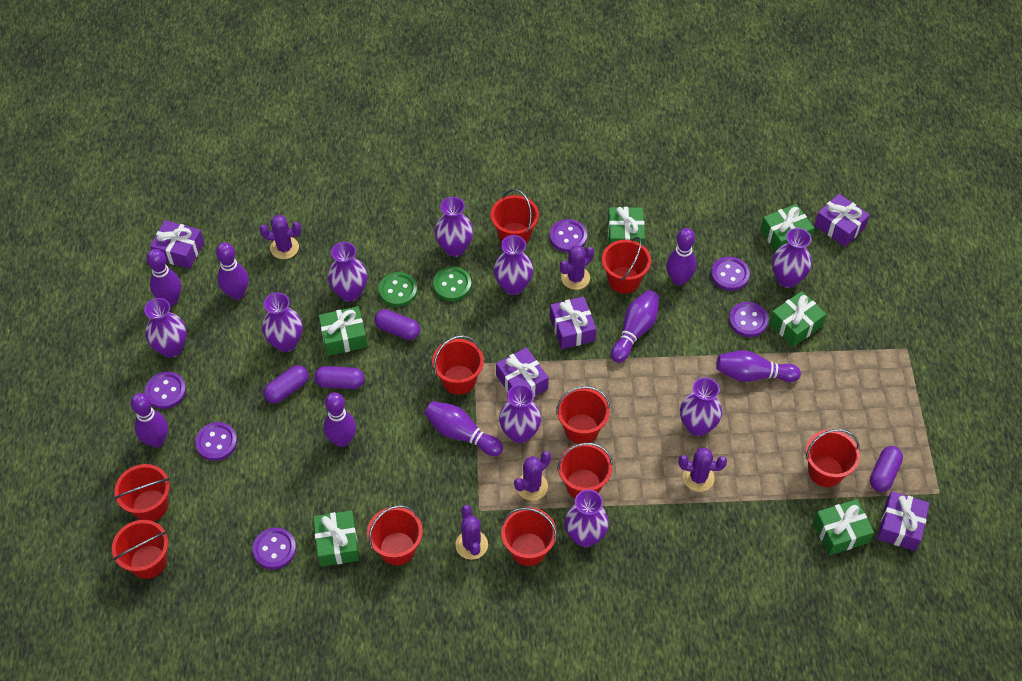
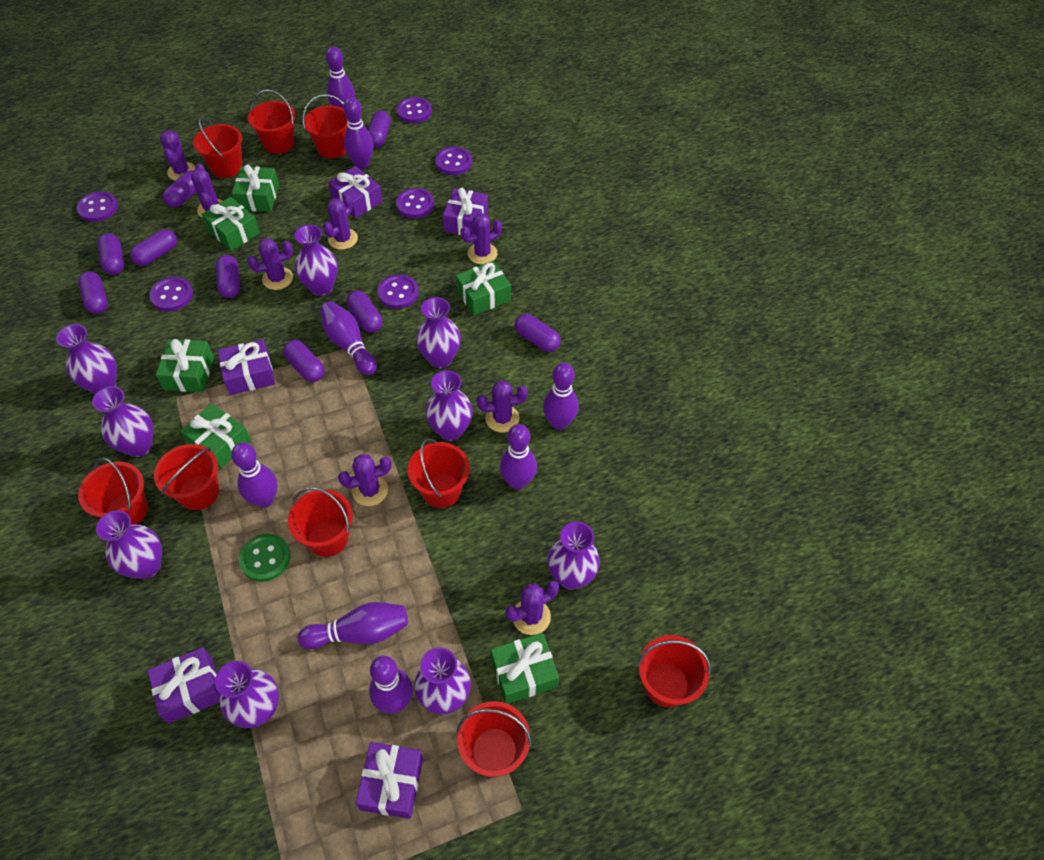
green button: [379,272,417,307] [433,267,472,301] = 2 -> [239,533,290,582] = 1
purple cactus: [259,215,301,259] [456,505,488,560] [514,451,551,501] [560,245,594,290] [678,447,727,492] = 5 -> [160,130,195,181] [191,163,223,218] [247,238,293,290] [323,194,358,250] [338,454,391,506] [461,213,502,265] [477,380,528,432] [506,581,559,635] = 8
purple capsule: [264,365,308,404] [314,366,365,389] [374,309,420,340] [870,446,903,492] = 4 -> [78,271,108,314] [97,233,124,275] [130,229,177,266] [163,170,196,208] [216,255,240,298] [283,340,324,382] [347,290,382,333] [368,110,391,147] [515,314,561,352] = 9
red bucket: [112,520,168,579] [114,464,170,521] [367,505,423,565] [432,335,484,395] [491,189,539,244] [501,507,557,566] [556,386,610,444] [557,443,613,498] [602,237,651,294] [806,429,860,487] = 10 -> [78,457,148,525] [154,444,219,510] [193,117,243,178] [248,90,295,154] [288,487,353,557] [302,94,348,159] [408,438,470,508] [457,701,531,777] [637,635,711,707] = 9

